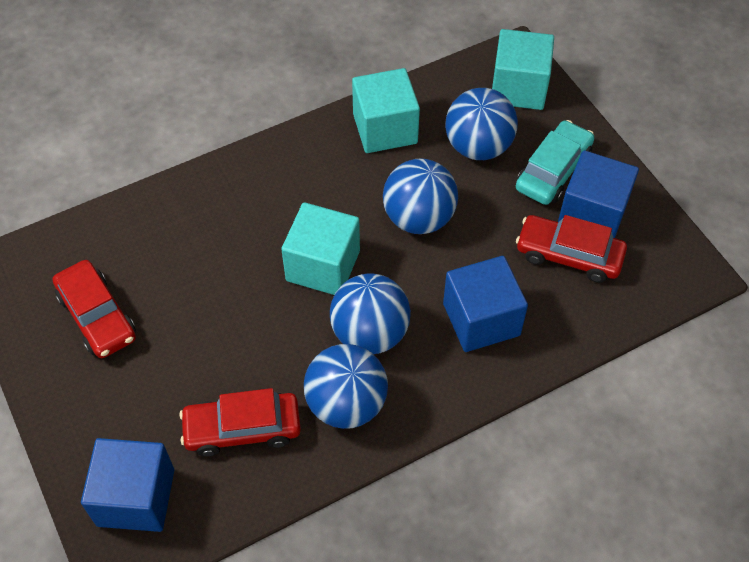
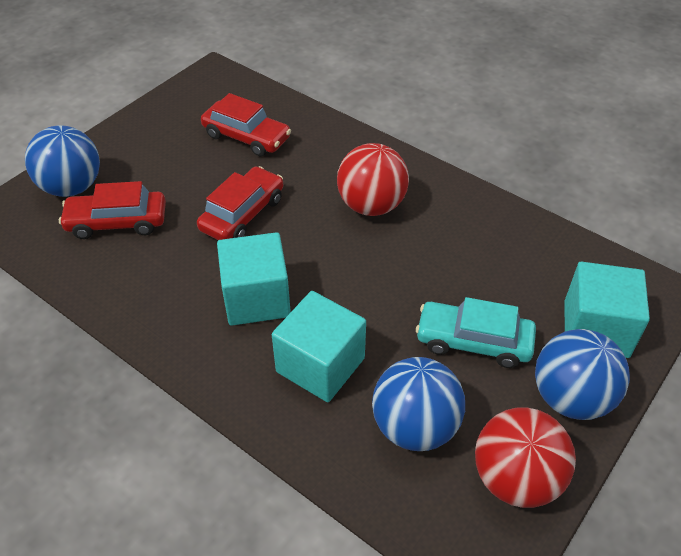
blue ball: [304,344,388,429] [330,274,411,354] [383,158,458,234] [445,88,518,160] = 4 -> [25,125,100,197] [372,357,465,451] [535,329,630,420] = 3
blue cube: [81,438,174,532] [443,256,528,352] [558,150,639,238] = 3 -> none = 0
red ball: none = 0 -> [337,143,409,216] [475,407,576,508] = 2

